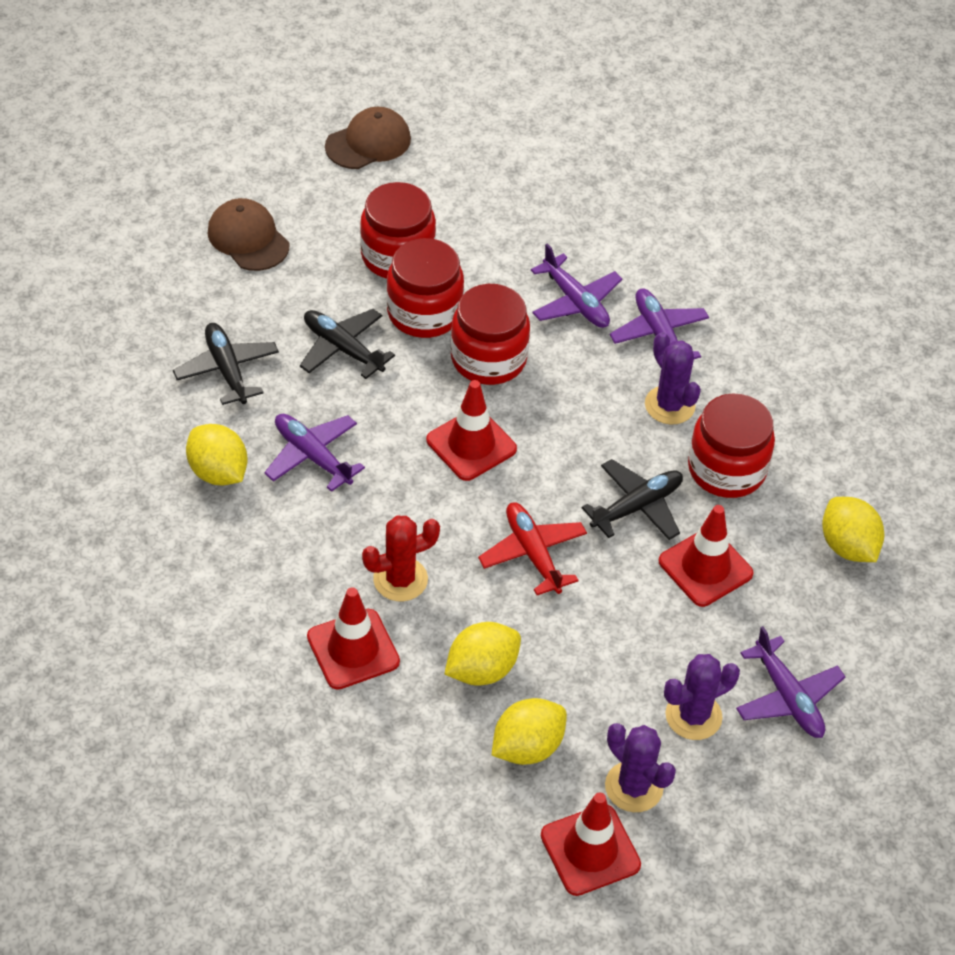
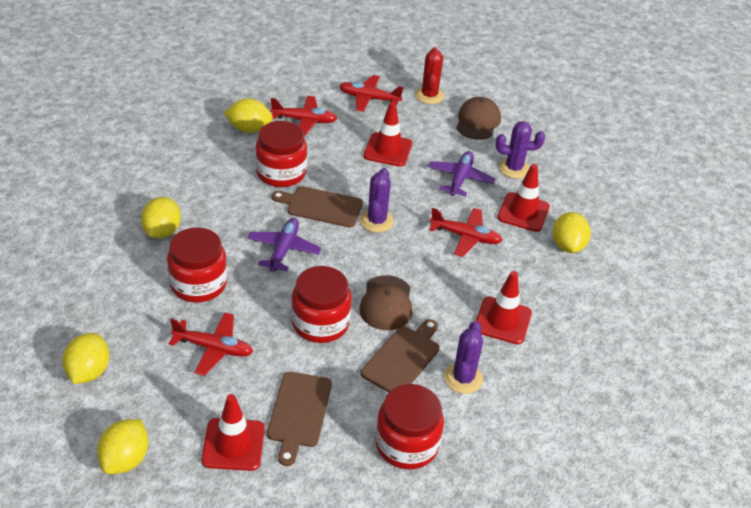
black plane: [173,323,279,405] [300,309,395,379] [582,459,683,540] = 3 -> none = 0
brown cutting board: none = 0 -> [267,372,332,466] [271,186,363,227] [361,319,439,393] = 3
purple plane: [264,414,365,492] [531,244,622,328] [610,288,709,359] [736,626,845,738] = 4 -> [247,218,322,272] [428,151,496,196] = 2
red plane: [478,502,587,595] = 1 -> [169,313,253,376] [270,96,337,136] [339,75,403,112] [429,208,502,257] = 4
yellow lemon: [186,424,247,485] [445,622,521,686] [492,698,567,765] [822,497,884,562] = 4 -> [62,333,109,384] [97,419,149,474] [141,197,181,239] [224,98,273,133] [553,212,591,253] = 5

